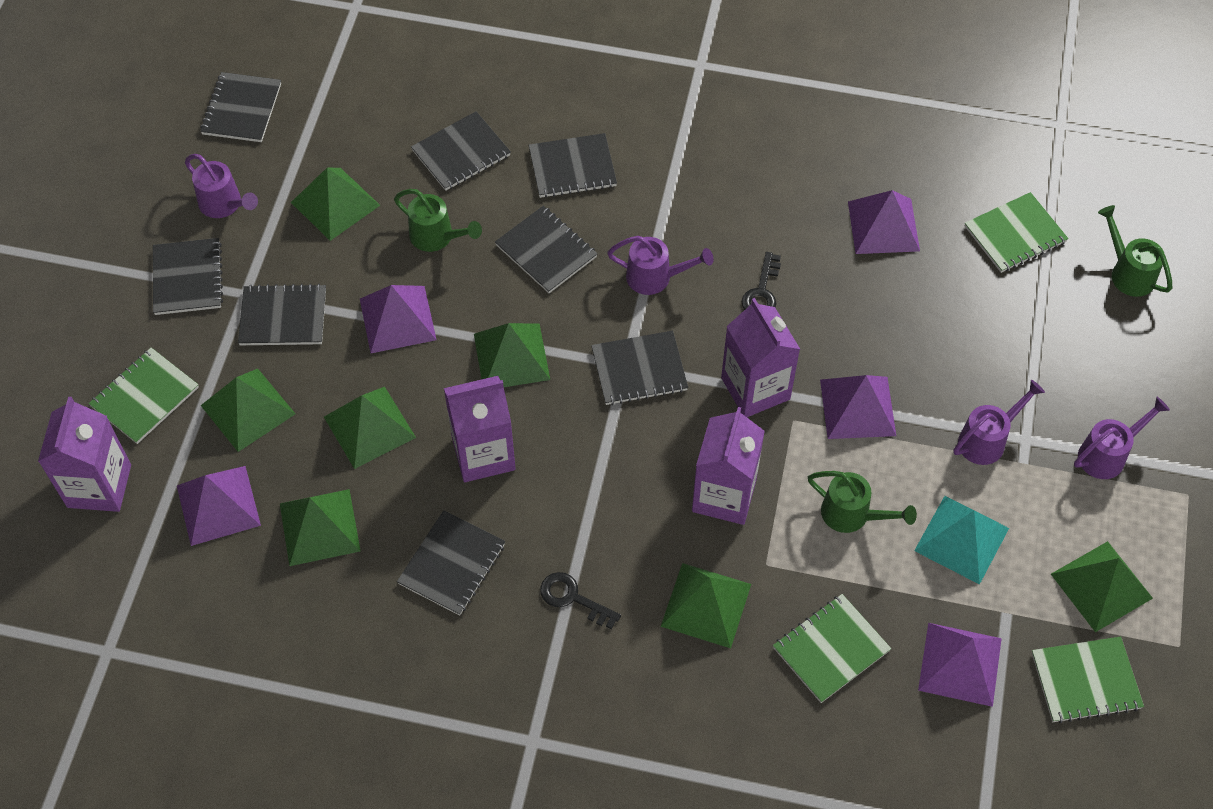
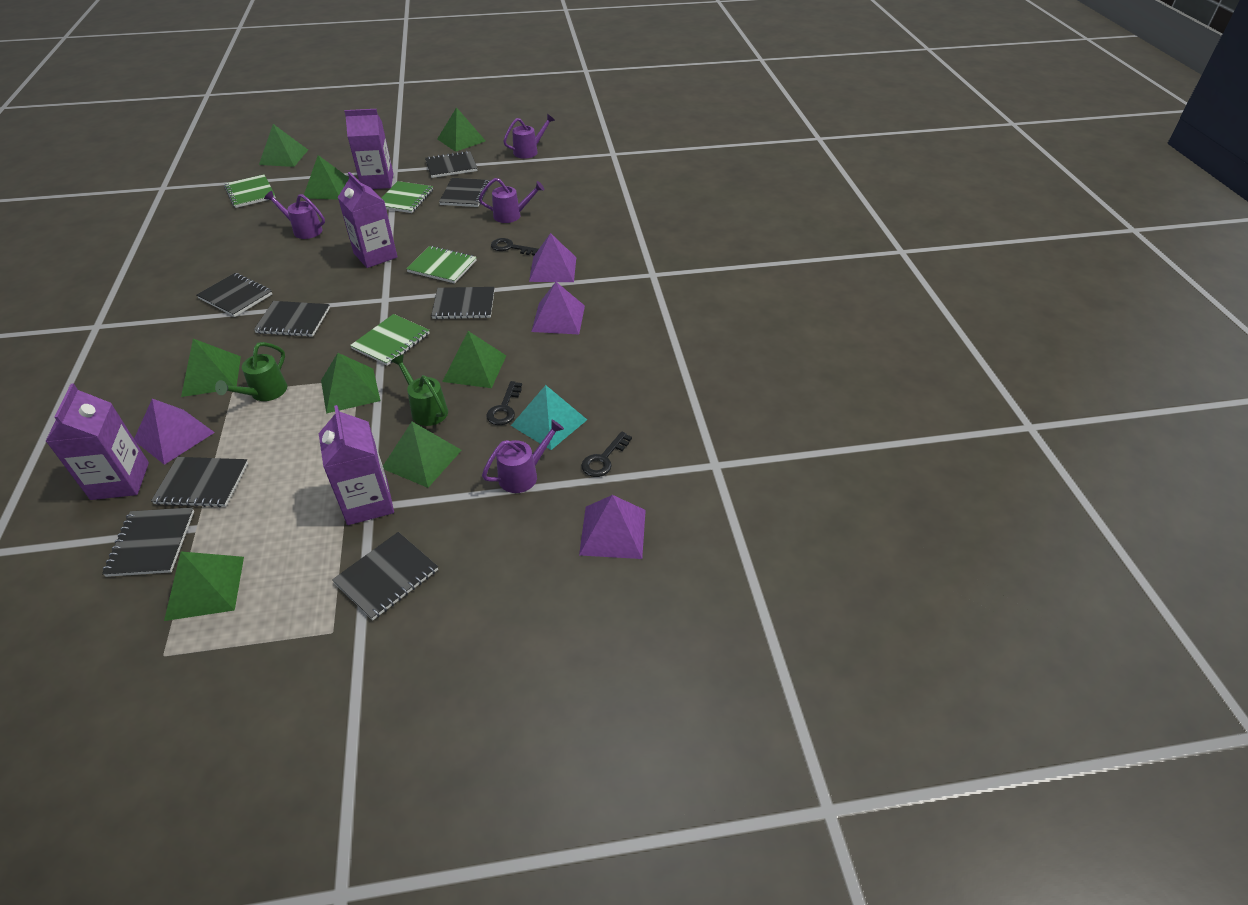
black key: [540,572,621,629] [742,252,781,310] = 2 -> [486,381,522,425] [491,238,539,255] [581,431,632,477] = 3
green pyramid: [201,369,295,452] [280,489,361,566] [291,167,380,241] [324,387,416,469] [474,323,550,387] [661,563,751,648] [1051,541,1153,632] = 7 -> [164,551,244,621] [181,339,241,397] [259,124,308,167] [304,155,349,200] [321,353,381,414] [383,422,462,488] [437,107,486,152] [442,331,506,388] = 8
green watering can: [394,189,482,252] [808,471,917,533] [1098,205,1172,297] = 3 -> [215,342,287,401] [391,354,448,426] = 2
purple pyramid: [177,466,261,546] [360,285,437,353] [820,375,896,439] [848,190,920,254] [918,623,1002,707] = 5 -> [134,399,215,465] [529,233,576,282] [531,282,585,334] [579,495,646,559] = 4

